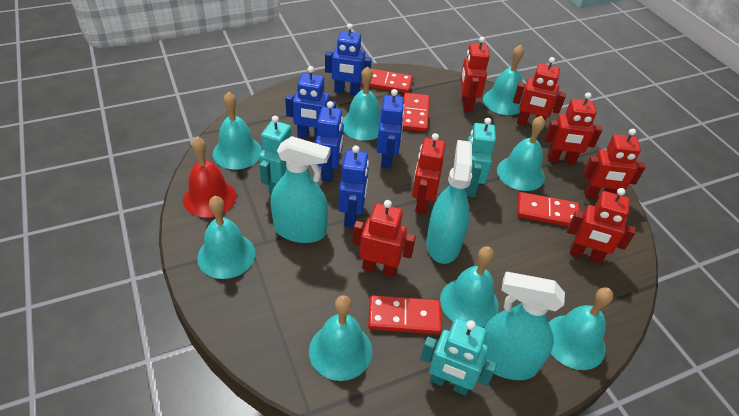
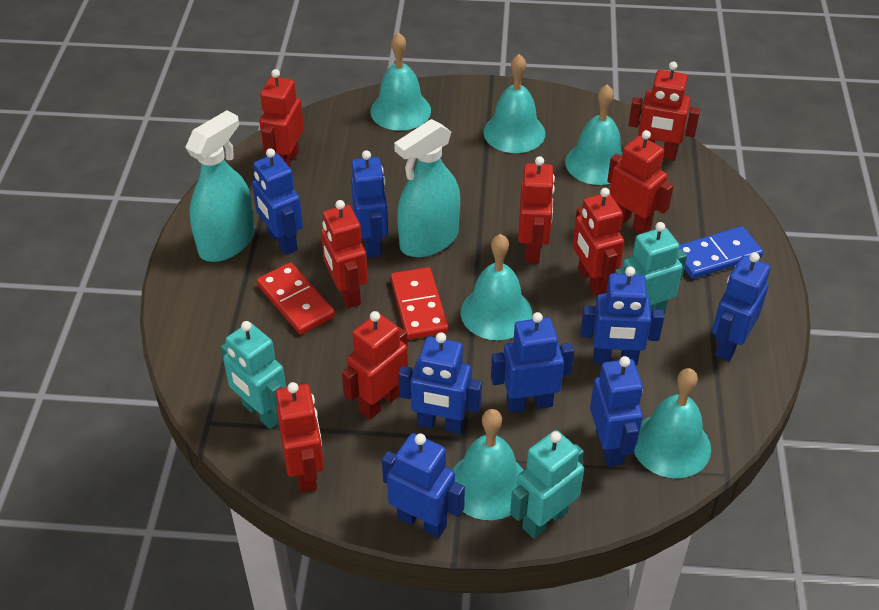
blue domino: none = 0 -> [679,226,763,279] = 1
blue robot: [285,66,336,140] [315,101,344,182] [325,23,372,95] [338,145,369,228] [377,89,405,168] = 5 -> [252,148,303,255] [351,150,388,258] [382,433,465,538] [398,332,482,434] [491,312,574,413] [581,266,664,365] [590,356,643,466] [712,252,771,361] = 8
red bell: [183,137,237,217] = 1 -> none = 0
red domino: [360,69,413,93] [368,295,442,334] [402,93,429,132] [517,192,580,226] = 4 -> [257,262,335,334] [390,267,448,340] = 2
red robot: [353,200,416,277] [412,133,446,214] [460,37,490,112] [513,57,566,126] [544,92,602,164] [567,188,636,264] [583,129,646,199] = 7 -> [259,69,304,167] [276,382,324,493] [321,200,368,308] [342,311,408,419] [518,156,555,263] [573,188,624,296] [607,130,673,234] [629,62,700,161] = 8
turquoise bell: [197,196,255,279] [213,92,262,169] [309,295,372,381] [342,66,380,141] [440,246,499,327] [483,45,524,115] [497,116,545,191] [549,287,613,370] = 8 -> [370,32,431,131] [453,409,523,520] [461,234,532,340] [483,54,545,153] [565,84,623,185] [634,368,711,478] = 6
turquoise spray bottle: [271,136,330,243] [426,140,472,264] [483,272,565,380] = 3 -> [185,110,255,262] [394,119,460,257] = 2

